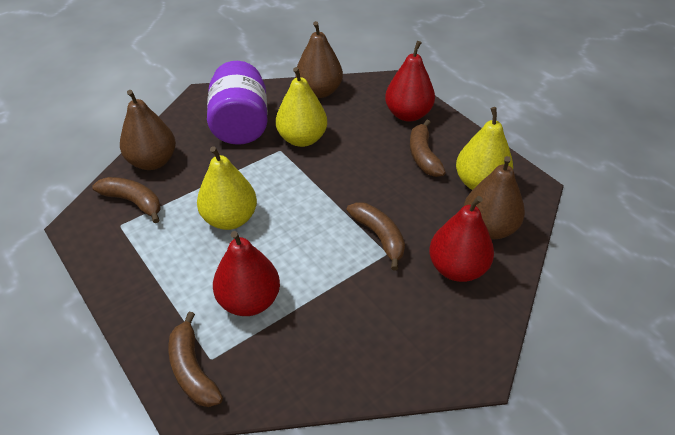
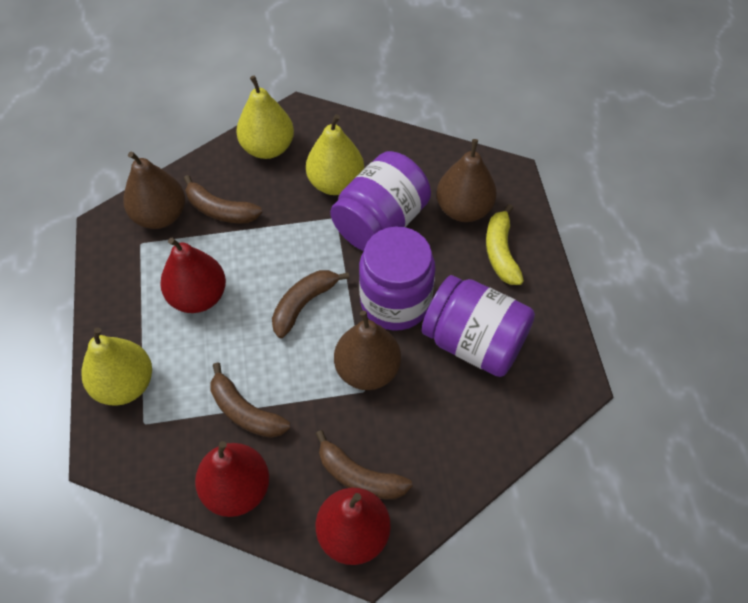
purple jar: [207,61,268,145] = 1 -> [330,151,431,251] [359,226,435,330] [422,275,535,377] = 3
yellow banana: none = 0 -> [486,204,524,285] = 1

